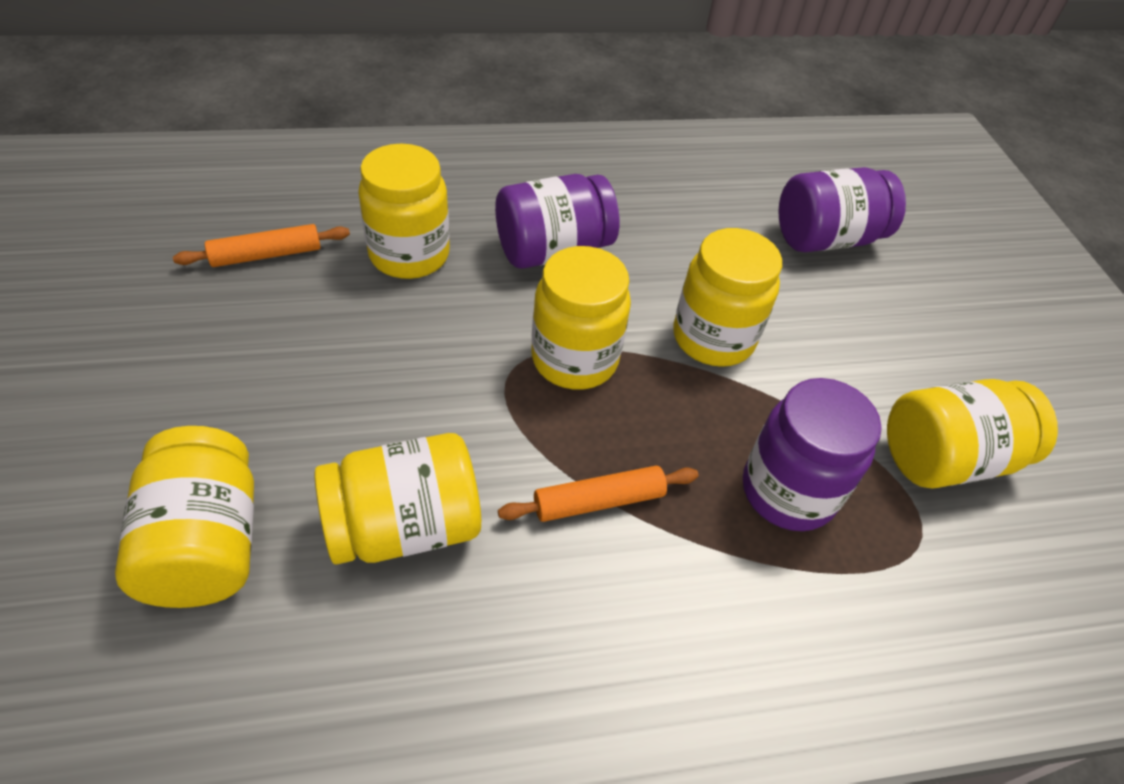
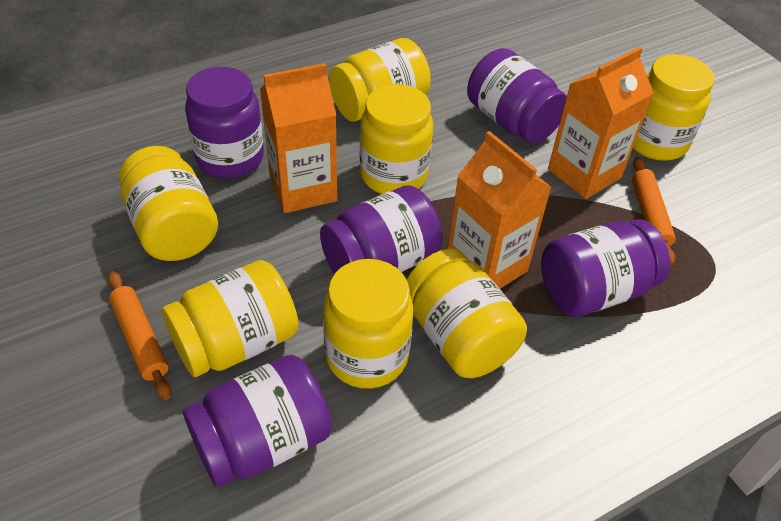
orange carton: none = 0 -> [260,63,337,213] [448,131,552,289] [548,47,653,199] = 3
purple jar: [495,174,620,269] [743,378,882,531] [779,167,906,252] = 3 -> [183,355,332,487] [185,67,264,178] [320,185,443,274] [467,48,567,144] [541,219,670,317] = 5
yellow jar: [115,426,254,608] [314,433,481,565] [358,144,450,279] [531,246,631,390] [673,228,782,367] [887,379,1058,489] = 6 -> [119,146,218,261] [162,260,299,377] [323,259,413,389] [329,38,431,122] [360,84,433,194] [407,249,527,378] [633,54,714,161] = 7

